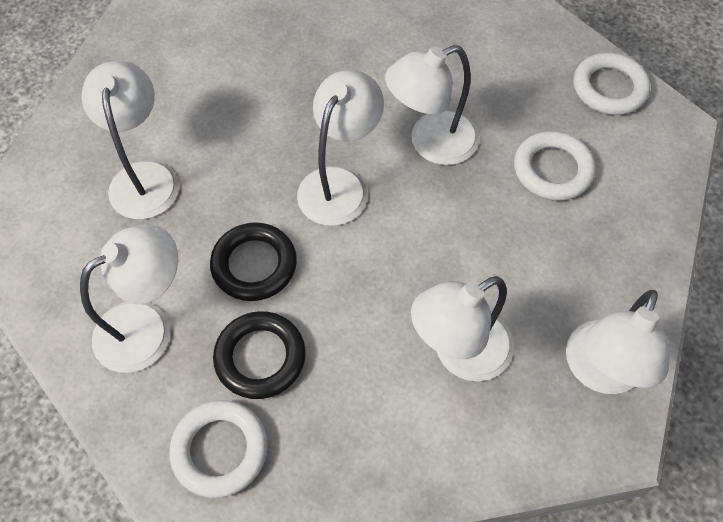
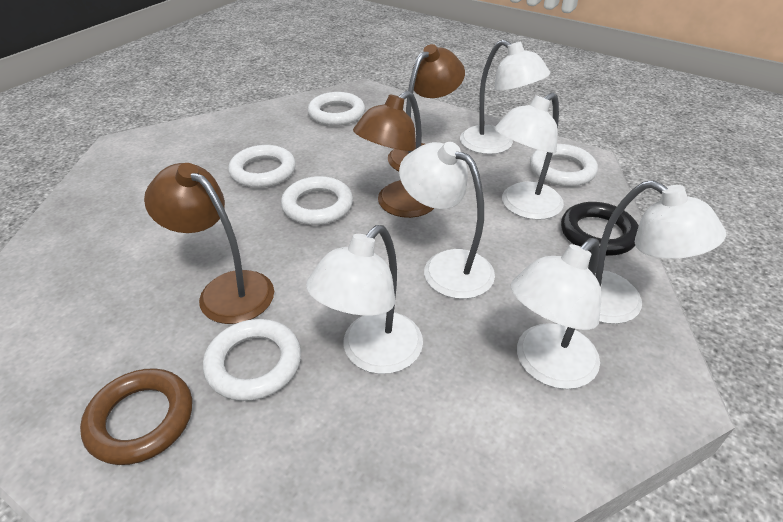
black ring: [210,222,297,301] [213,311,306,399] = 2 -> [561,202,639,256] = 1
brown lamp: none = 0 -> [144,163,274,324] [353,91,434,218] [388,44,465,171] = 3
brown ring: none = 0 -> [80,368,192,465] = 1
white ring: [169,400,268,498] [514,131,596,201] [573,53,651,115] = 3 -> [203,319,301,401] [228,145,296,188] [281,176,353,225] [308,92,365,126] [530,144,598,187] = 5

